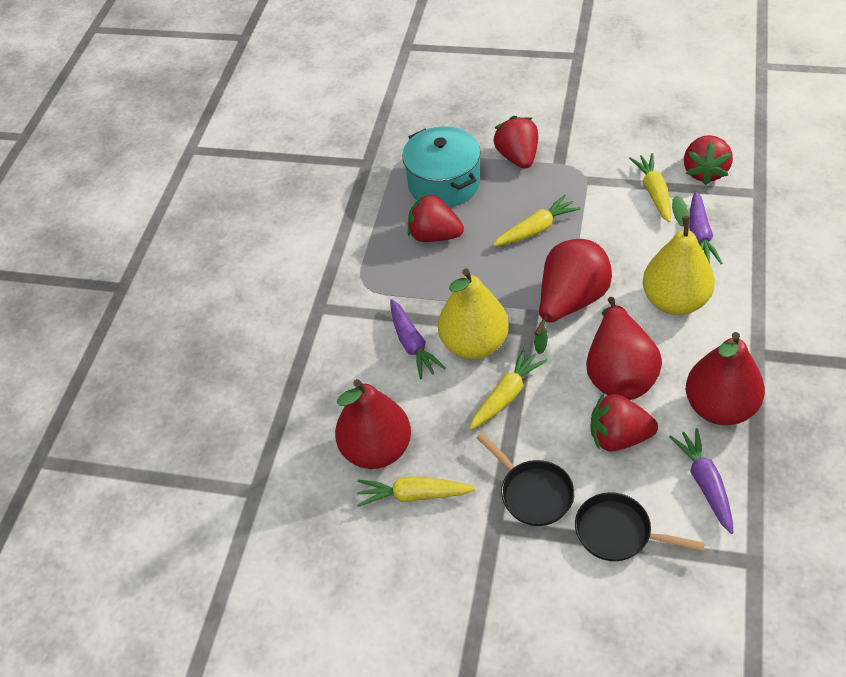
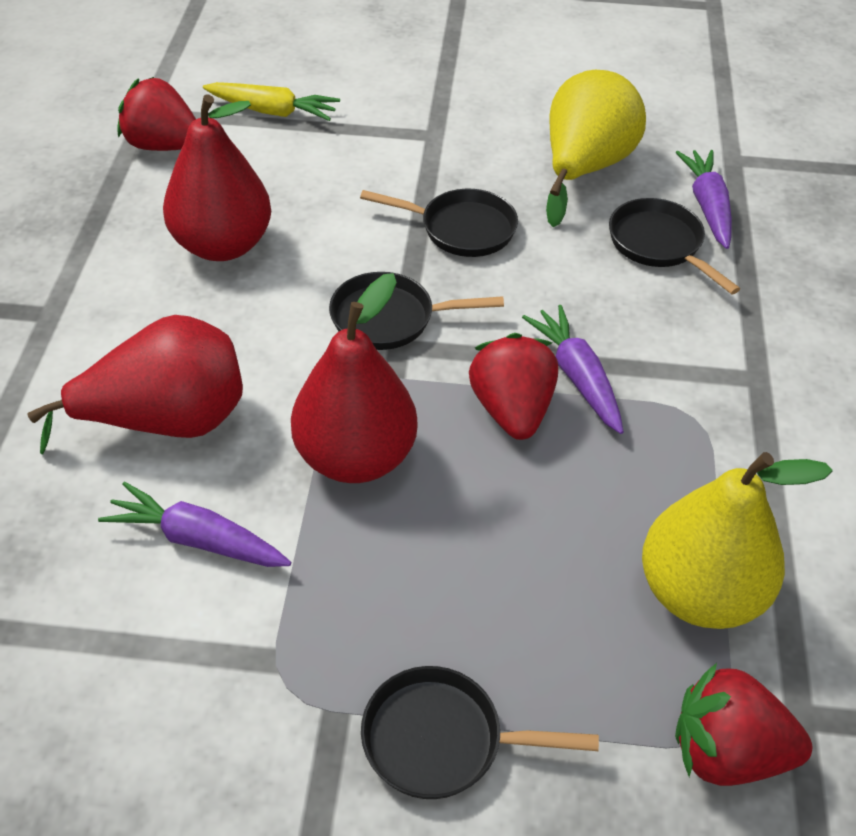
black pan: [477,433,575,526] [575,492,705,561] = 2 -> [329,272,504,350] [360,189,518,257] [361,666,599,799] [609,198,740,294] = 4
red pear: [335,379,411,469] [534,239,612,354] [586,297,662,400] [686,332,765,425] = 4 -> [27,315,243,454] [163,94,271,261] [291,273,418,483] = 3
red strawberry: [408,193,464,242] [494,116,538,169] [590,393,658,452] [684,135,733,185] = 4 -> [117,77,196,151] [469,333,558,440] [675,663,812,786] = 3
turquoise pot: [402,126,481,207] = 1 -> none = 0
yellow carrot: [357,476,476,507] [469,348,547,430] [493,195,581,246] [629,153,671,222] = 4 -> [203,82,340,121] = 1

